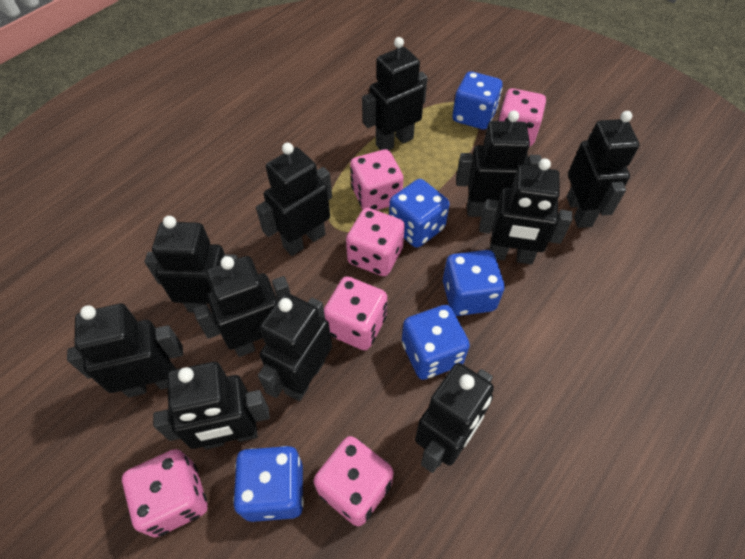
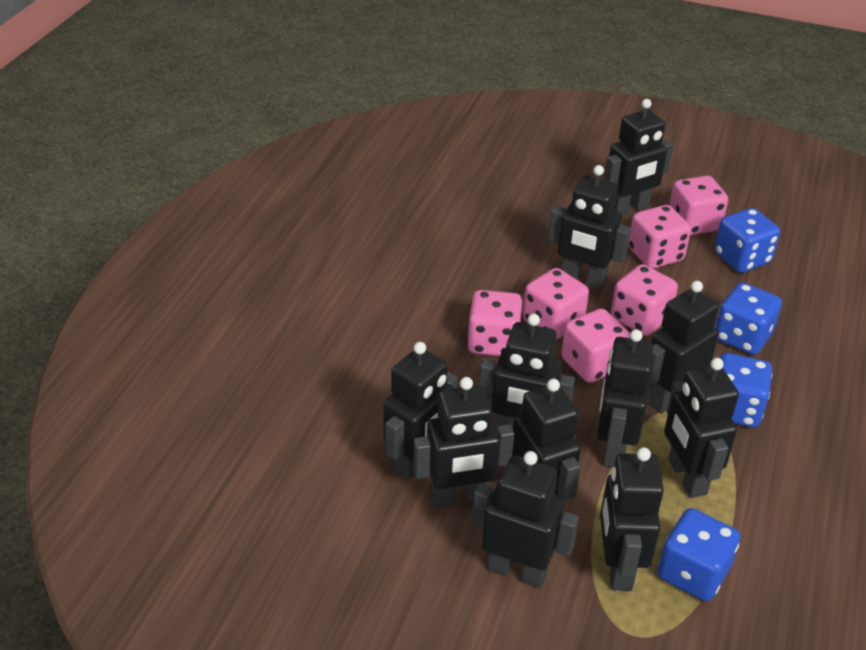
blue dice: [233,446,304,522] [389,179,450,248] [402,305,470,380] [443,250,505,316] [452,71,502,130] = 5 -> [657,508,740,601] [714,208,780,273] [715,282,782,355] [720,353,772,428] = 4

